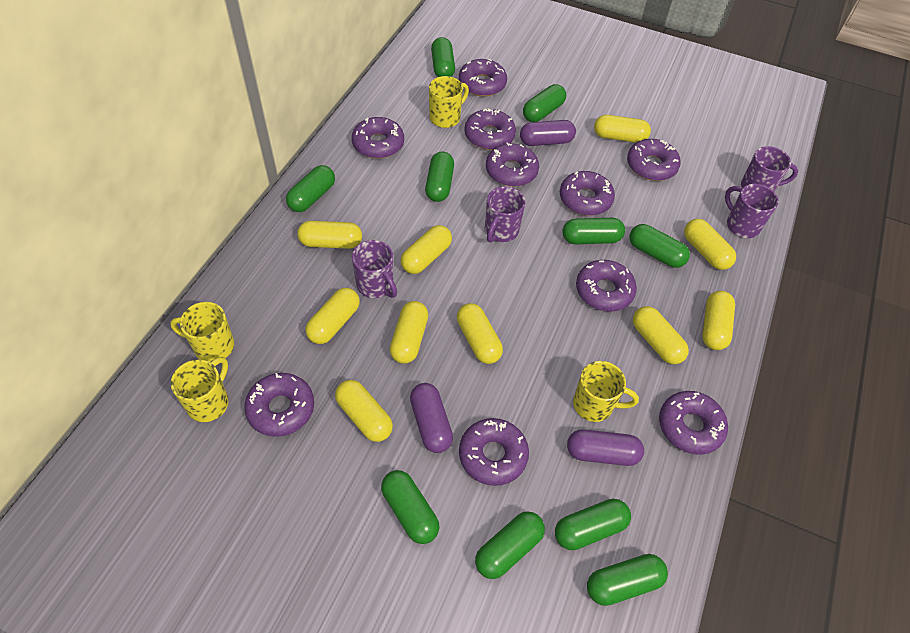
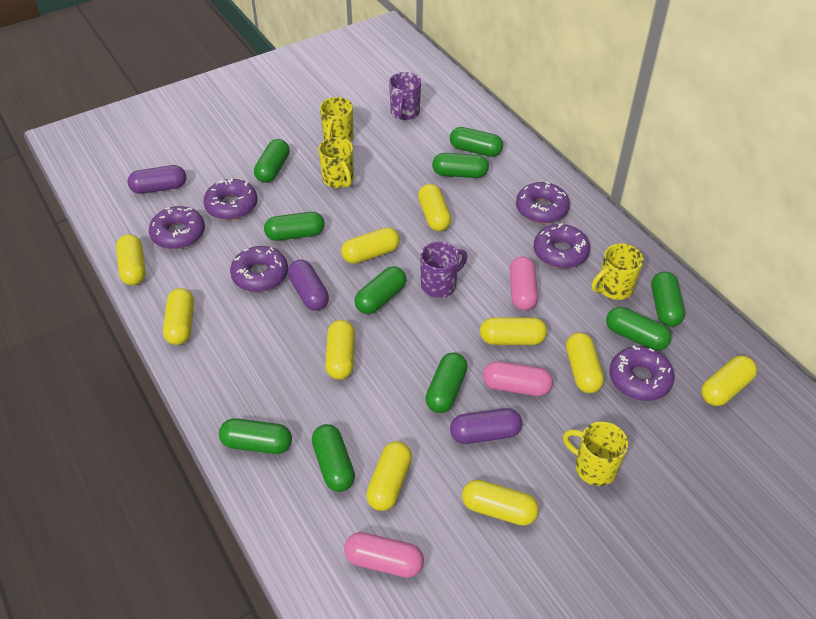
pink capsule: none = 0 -> [344,532,424,578] [483,361,553,396] [510,257,538,311] = 3
purple donut: [244,373,314,437] [352,117,404,159] [459,59,507,96] [459,418,529,486] [464,108,516,150] [486,142,539,187] [560,171,615,216] [576,260,637,312] [627,139,681,181] [659,391,728,455] = 10 -> [149,206,205,249] [203,178,257,220] [230,246,288,292] [516,182,570,224] [534,223,590,268] [609,346,674,401] = 6
purple mug: [352,240,397,298] [485,187,525,243] [725,184,779,238] [741,146,798,191] = 4 -> [389,72,421,120] [420,242,467,298] = 2

